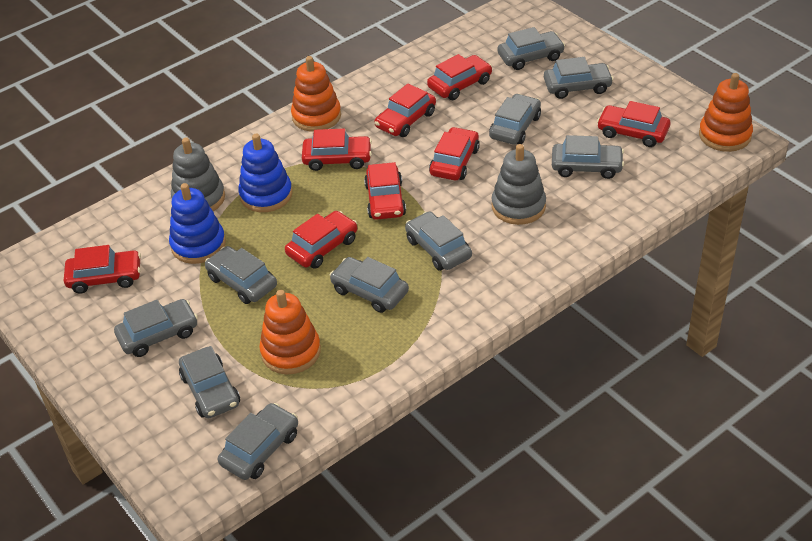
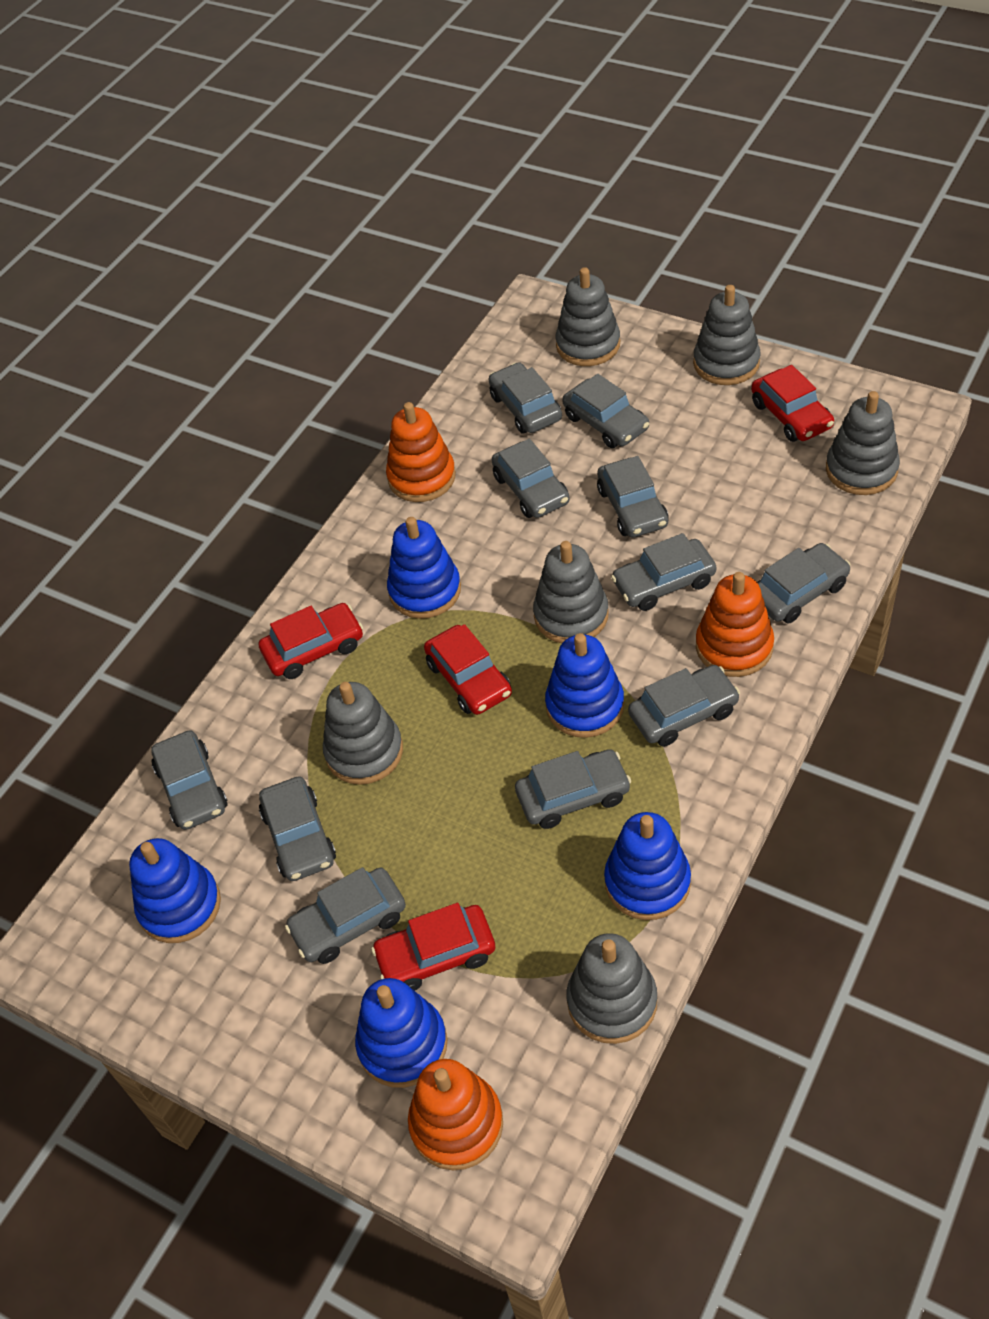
blue stacking toy: [169,183,226,264] [238,134,292,212] = 2 -> [129,838,221,943] [355,978,447,1088] [387,517,461,619] [545,633,624,738] [604,812,691,920] = 5
grey car: [114,299,198,357] [179,346,240,419] [205,246,277,304] [218,403,298,480] [330,257,409,313] [405,212,472,271] [489,94,541,145] [498,27,565,70] [544,57,614,99] [552,135,624,179] = 10 -> [151,730,227,830] [259,776,336,881] [285,867,406,964] [489,362,562,434] [492,439,570,518] [515,749,631,829] [562,374,649,448] [597,456,668,538] [611,533,716,611] [628,665,740,747] [757,543,851,624] = 11
grey stacking toy: [171,137,225,211] [491,144,546,225] = 2 -> [323,682,403,785] [533,541,609,643] [556,267,620,366] [567,933,657,1044] [693,285,760,385] [826,391,900,495] = 6
red car: [64,245,141,294] [285,211,357,269] [302,129,372,171] [364,162,406,220] [374,84,436,137] [427,54,492,100] [429,127,480,180] [597,101,670,147] = 8 -> [259,603,363,679] [371,903,495,991] [424,624,512,715] [751,365,834,442] = 4

